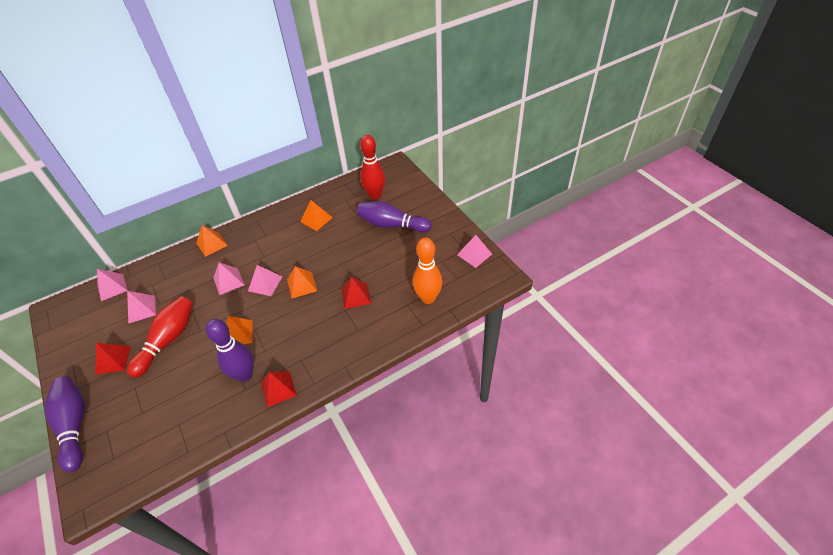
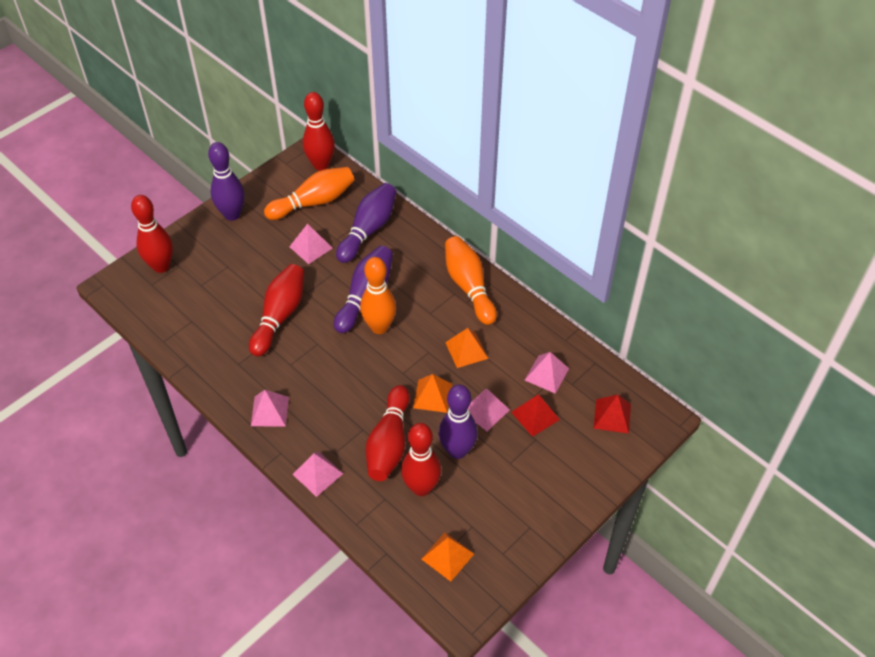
orange bowling pin: [413,238,442,304] = 1 -> [264,167,355,220] [360,257,396,334] [445,236,497,325] = 3
orange pyramid: [196,225,228,257] [226,316,253,344] [287,266,317,299] [300,200,333,231] = 4 -> [413,374,452,413] [421,532,474,582] [445,328,488,368] = 3
purple bowling pin: [44,376,85,473] [206,319,254,382] [357,201,432,232] = 3 -> [208,142,245,221] [334,246,393,333] [336,183,397,263] [438,385,478,459] = 4
red bowling pin: [127,296,193,378] [360,135,385,200] = 2 -> [131,195,173,273] [249,264,304,356] [303,92,335,171] [366,385,410,481] [401,423,441,496] = 5
red pyramid: [95,343,131,375] [261,371,297,407] [341,277,371,309] = 3 -> [511,394,560,437] [594,395,631,434] = 2

